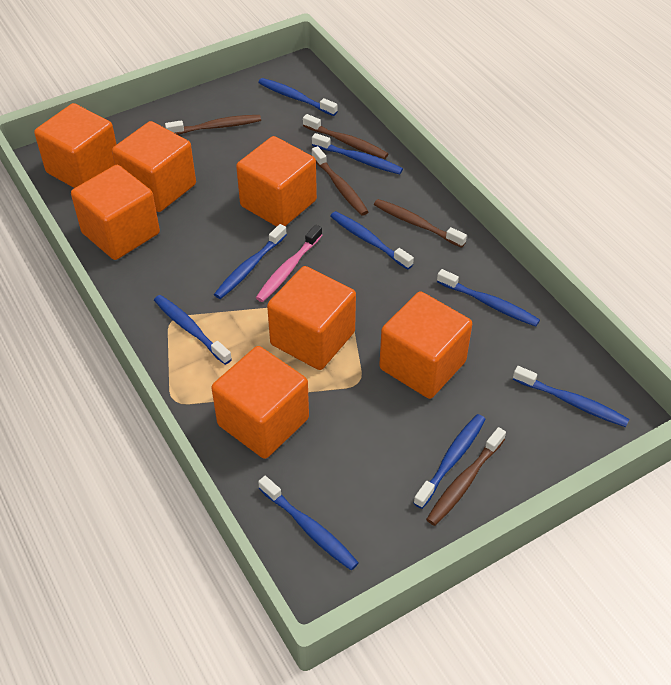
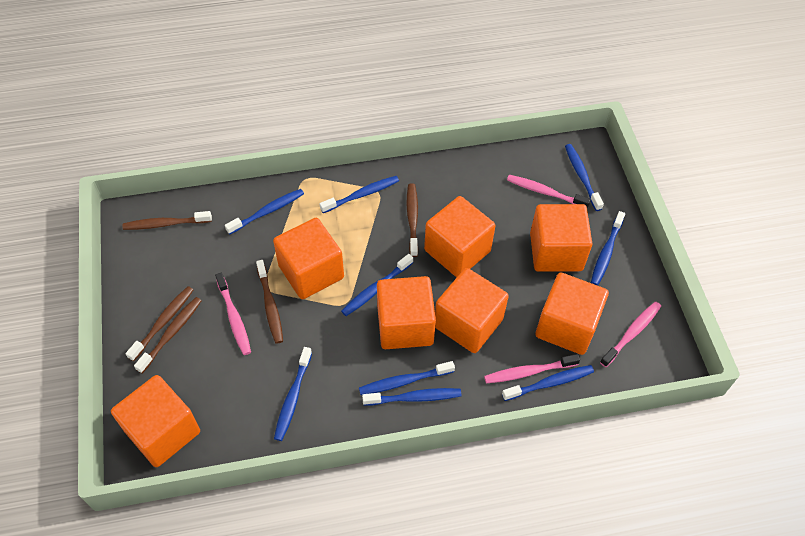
pink toothbrush: [256,225,322,302] = 1 -> [215,273,251,355] [484,354,580,384] [507,175,591,208] [600,302,661,367] = 4

